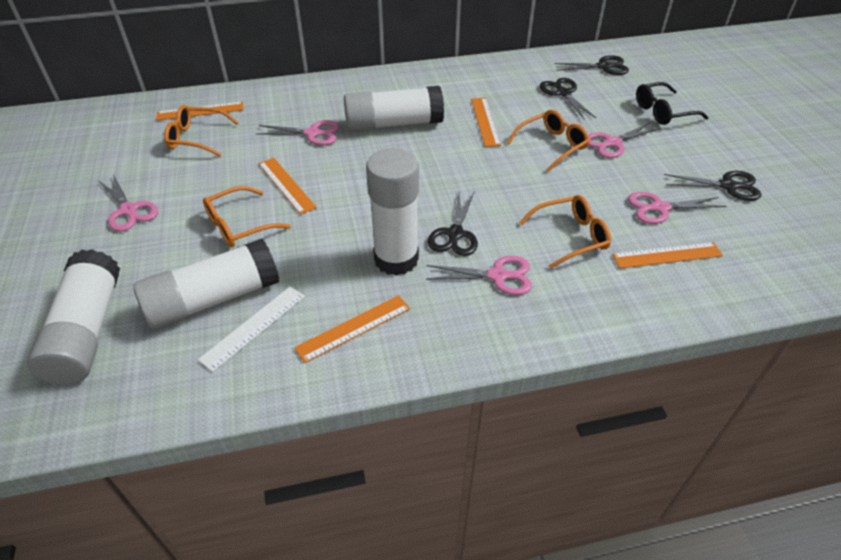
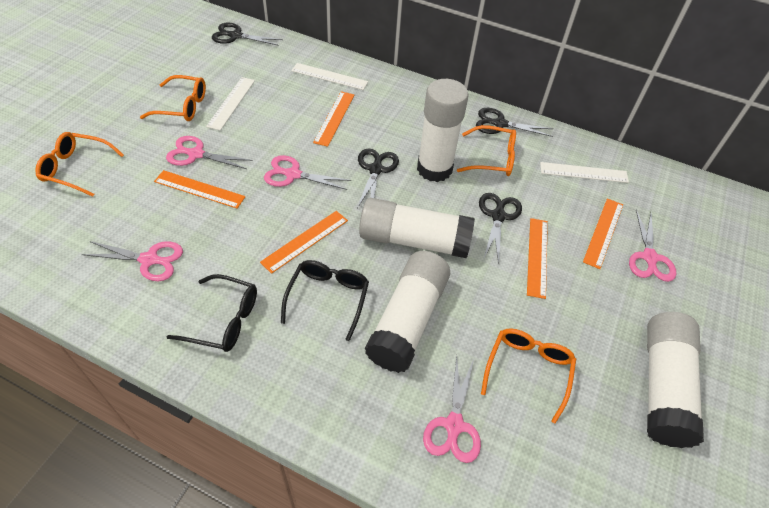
black glasses: [636,82,709,125] = 1 -> [167,274,257,352] [281,260,369,341] = 2
white ruler: [198,286,305,372] = 1 -> [206,77,255,131] [291,63,368,90] [540,162,629,183] = 3

